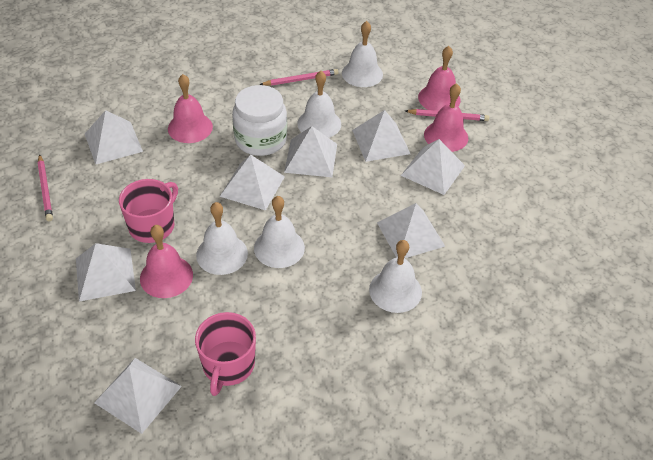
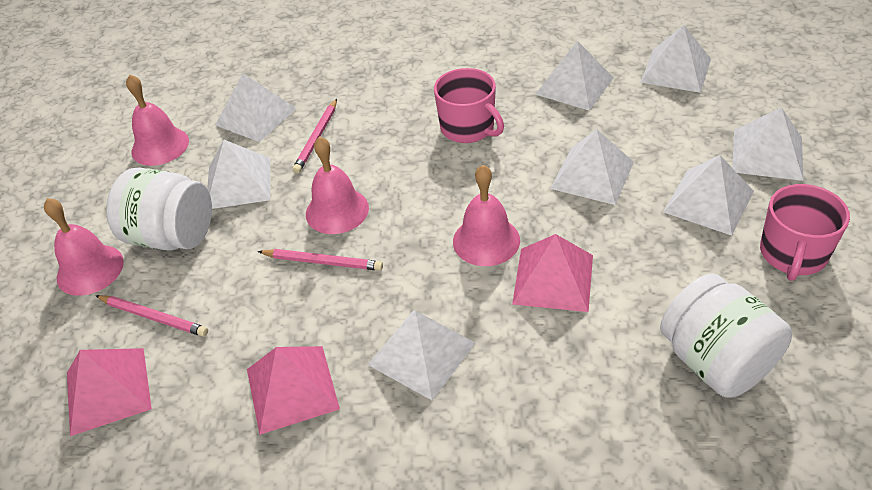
pink pyramid: none = 0 -> [67,348,152,436] [247,346,340,435] [512,234,593,312] = 3
white bell: [196,202,248,275] [254,196,305,268] [297,71,341,138] [342,21,383,87] [369,240,422,313] = 5 -> none = 0
white jar: [232,85,287,156] = 1 -> [106,167,212,251] [660,273,792,398] = 2

